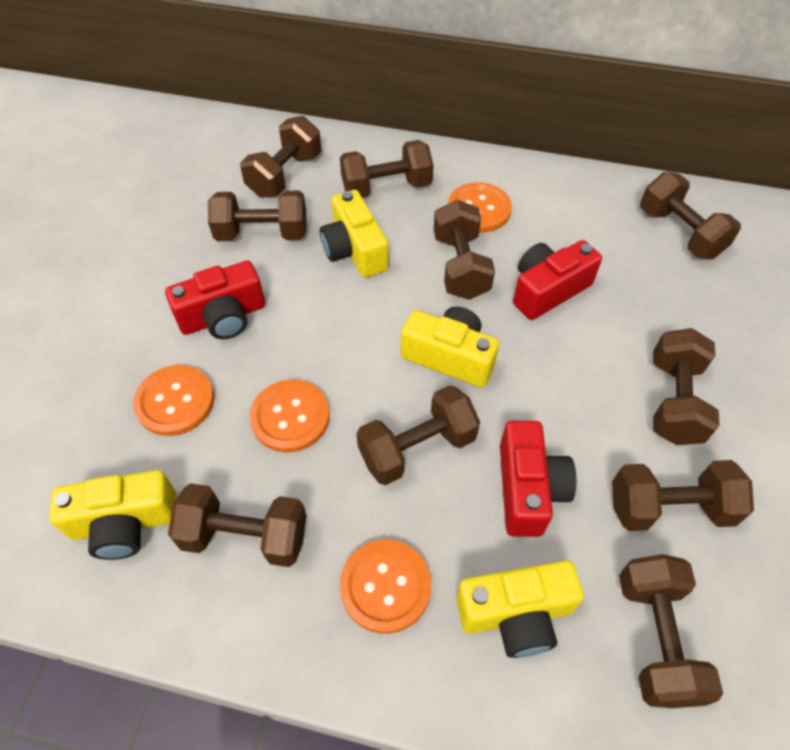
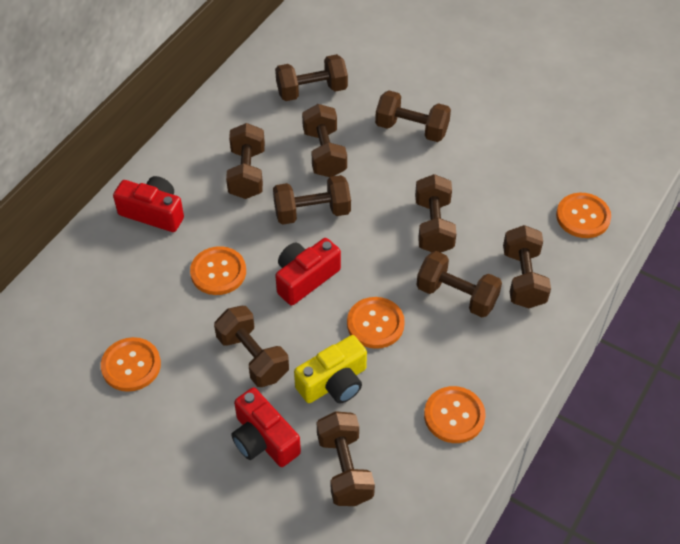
orange button: [133,365,214,436] [250,380,330,452] [340,539,431,634] [448,182,512,232] = 4 -> [101,337,161,392] [190,246,246,295] [347,297,405,349] [424,386,486,443] [556,193,611,238] = 5
yellow camera: [49,470,176,560] [320,190,389,278] [401,306,499,387] [456,560,584,658] = 4 -> [294,335,367,403] = 1

